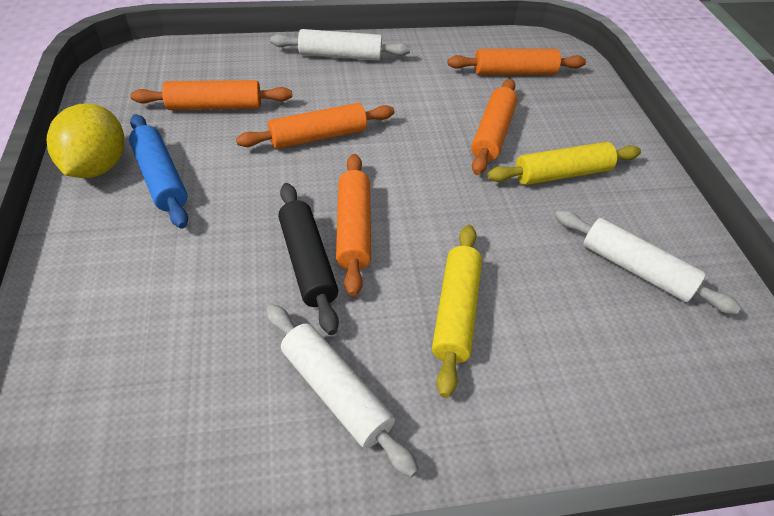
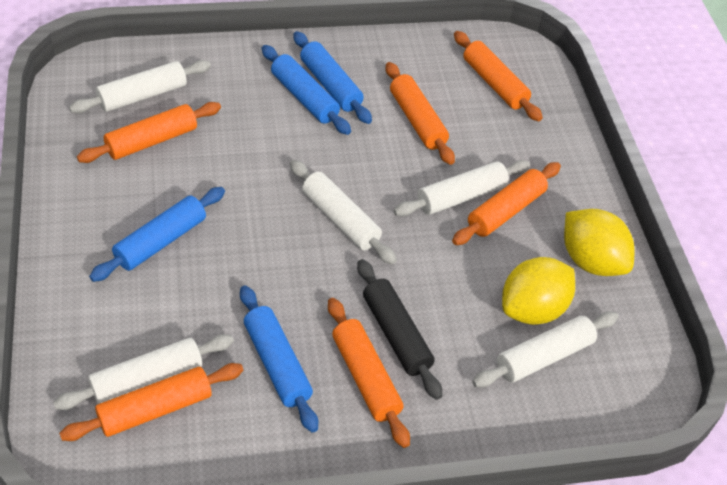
blue rolling pin: [129,114,188,229] = 1 -> [89,187,225,282] [240,286,318,433] [262,45,351,135] [293,31,372,124] = 4
orange rolling pin: [130,80,292,110] [236,103,395,149] [336,154,371,297] [448,49,586,75] [471,79,517,175] = 5 -> [59,363,244,441] [77,102,221,163] [328,298,410,448] [386,62,455,165] [452,162,561,245] [454,31,543,121] = 6
white rolling pin: [266,304,418,477] [270,29,410,61] [555,210,741,314] = 3 -> [53,334,234,410] [69,60,211,113] [290,160,397,265] [394,160,530,217] [472,311,618,387] = 5
yellow lemon: [46,104,124,178] = 1 -> [502,257,575,325] [564,209,635,276] = 2
yellow rolling pin: [432,225,482,398] [487,142,641,185] = 2 -> none = 0

